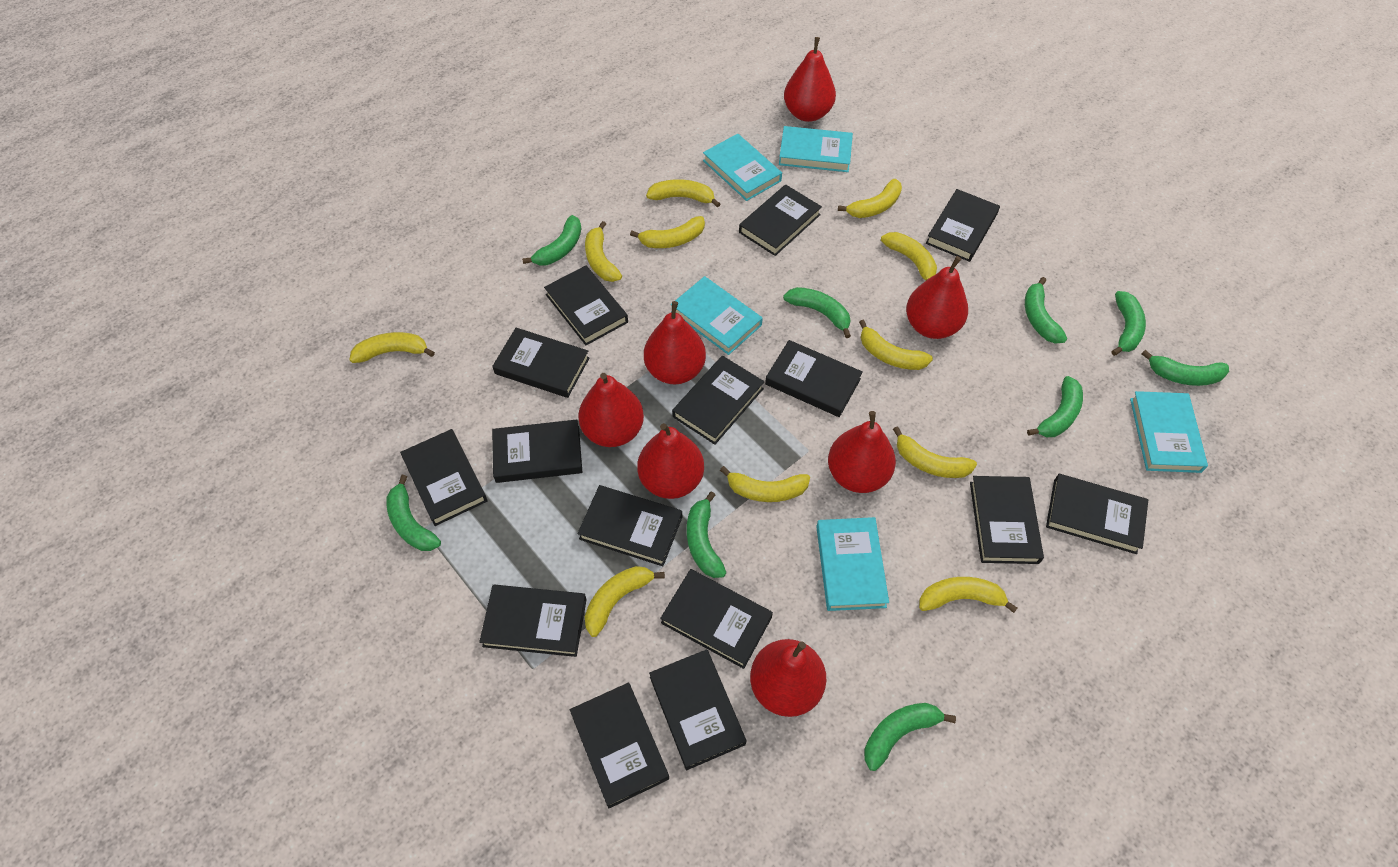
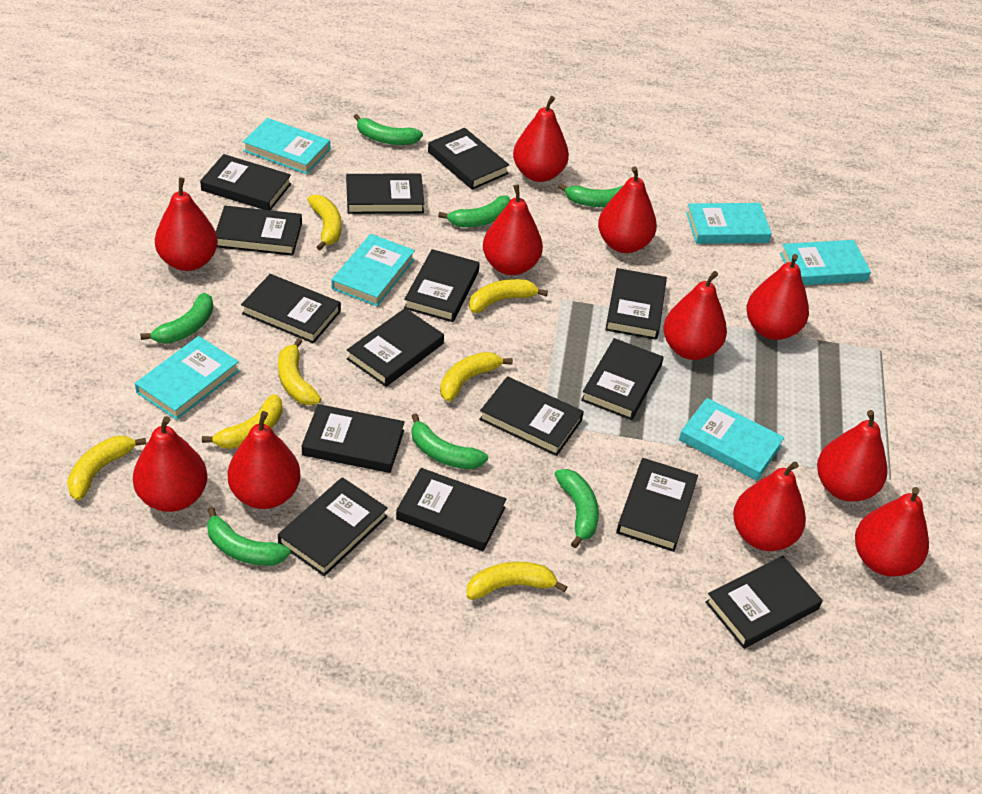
green banana: [386,475,441,551] [522,215,581,265] [687,491,726,578] [783,287,851,338] [864,703,956,771] [1025,277,1067,344] [1027,376,1083,437] [1112,291,1146,356] [1141,350,1229,386] = 9 -> [140,293,214,344] [207,507,291,566] [354,114,423,145] [411,413,488,469] [438,196,511,227] [555,469,599,548] [558,183,623,207] = 7
red pear: [578,373,644,447] [637,423,704,499] [644,301,706,384] [750,639,826,717] [784,37,836,122] [828,411,896,493] [906,256,968,339] = 7 -> [133,416,207,512] [155,177,218,271] [227,411,301,509] [483,184,543,275] [513,96,569,182] [598,167,657,253] [663,271,727,360] [733,462,806,551] [747,254,809,340] [817,410,887,502] [855,487,929,577] = 11
turquoise book: [671,276,763,355] [703,134,782,201] [779,126,853,172] [816,517,889,611] [1130,391,1208,473] = 5 -> [135,336,240,420] [243,118,330,174] [331,234,415,307] [679,398,784,481] [686,203,772,244] [780,240,871,285] = 6
yellow banana: [349,332,435,363] [585,221,622,282] [585,566,665,637] [630,216,705,248] [646,179,720,208] [720,466,810,502] [838,179,902,218] [859,320,933,370] [881,232,937,280] [893,426,977,478] [919,577,1017,613] = 11 -> [67,436,147,500] [202,394,283,449] [278,338,321,405] [307,195,341,251] [440,352,513,402] [467,562,567,600] [469,279,548,313] = 7

